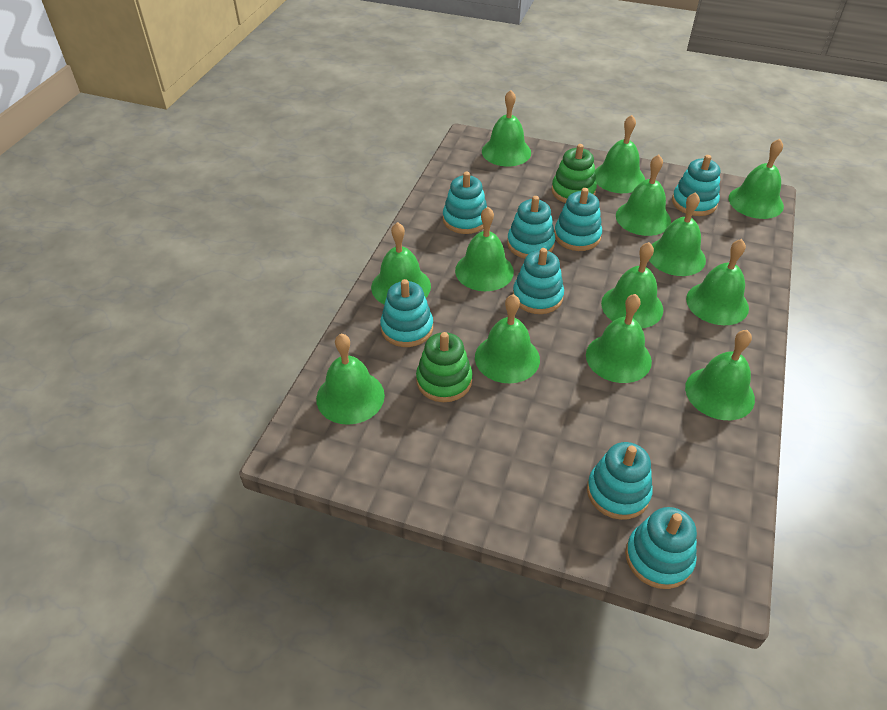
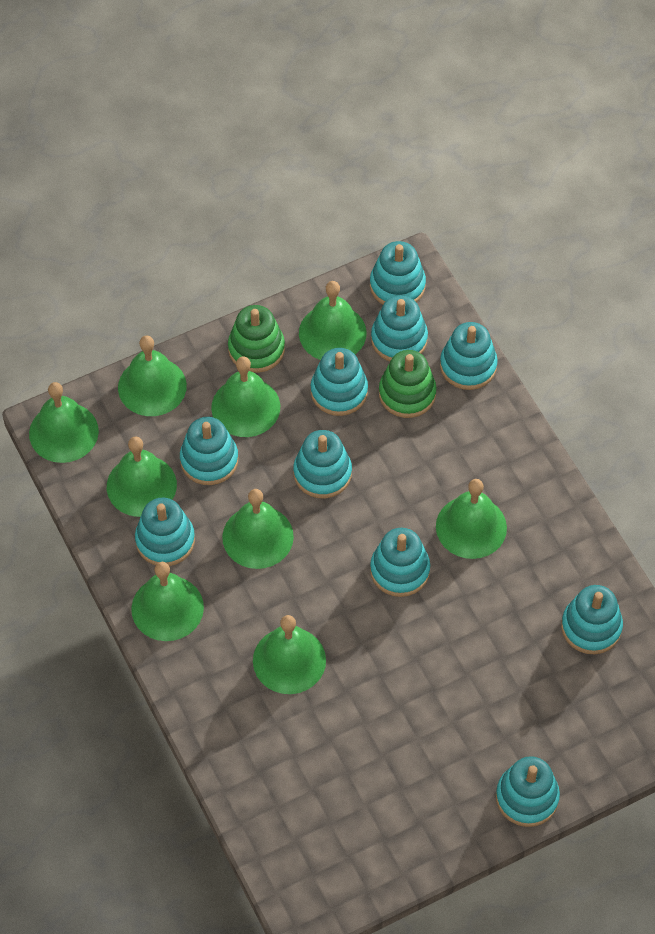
green bell: [316,334,385,425] [371,222,431,305] [455,207,514,291] [475,294,540,384] [482,90,531,166] [586,294,652,383] [595,115,645,193] [601,242,663,328] [616,155,671,236] [649,192,706,276] [685,330,755,420] [686,239,749,325] [729,139,784,219] = 13 -> [29,382,99,463] [107,437,177,517] [118,335,187,416] [131,562,204,641] [211,356,280,437] [222,489,294,569] [253,615,326,694] [299,281,367,360] [436,479,507,559] = 9
turquoise stacking toy: [380,279,433,347] [443,172,487,234] [507,196,555,259] [513,248,564,314] [554,188,602,251] [587,442,653,520] [625,507,697,589] [672,155,720,216] = 8 -> [135,498,195,566] [180,417,239,485] [293,430,352,498] [311,348,368,416] [370,241,426,304] [370,528,430,597] [371,295,428,361] [440,322,498,390] [496,756,560,827] [561,585,623,654] = 10

